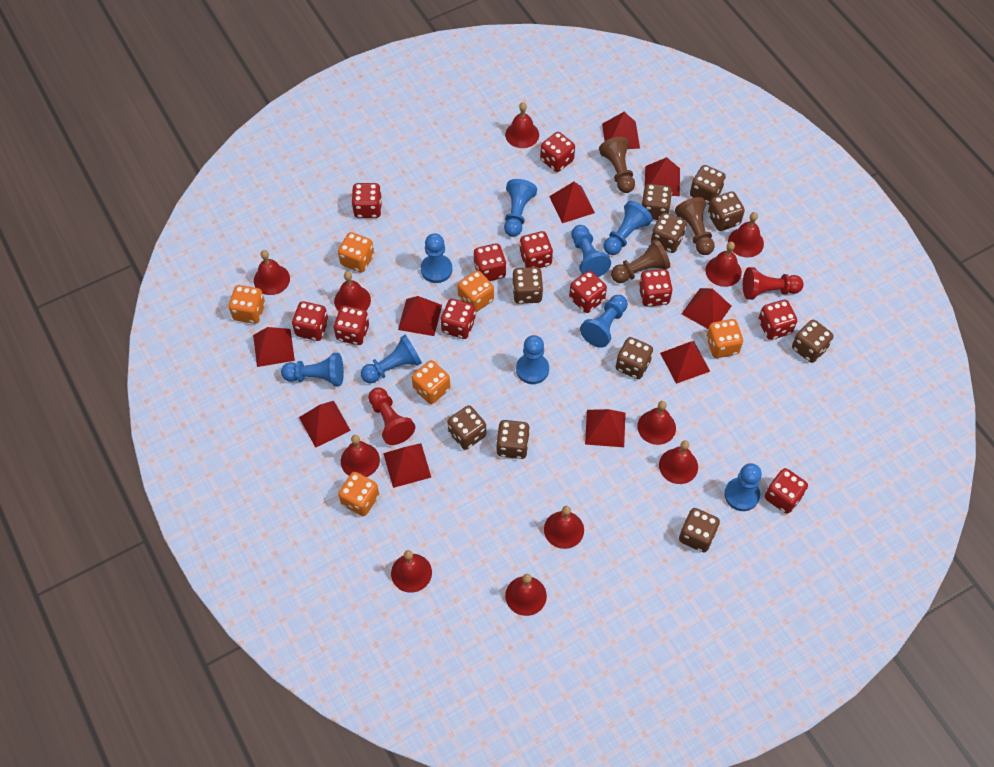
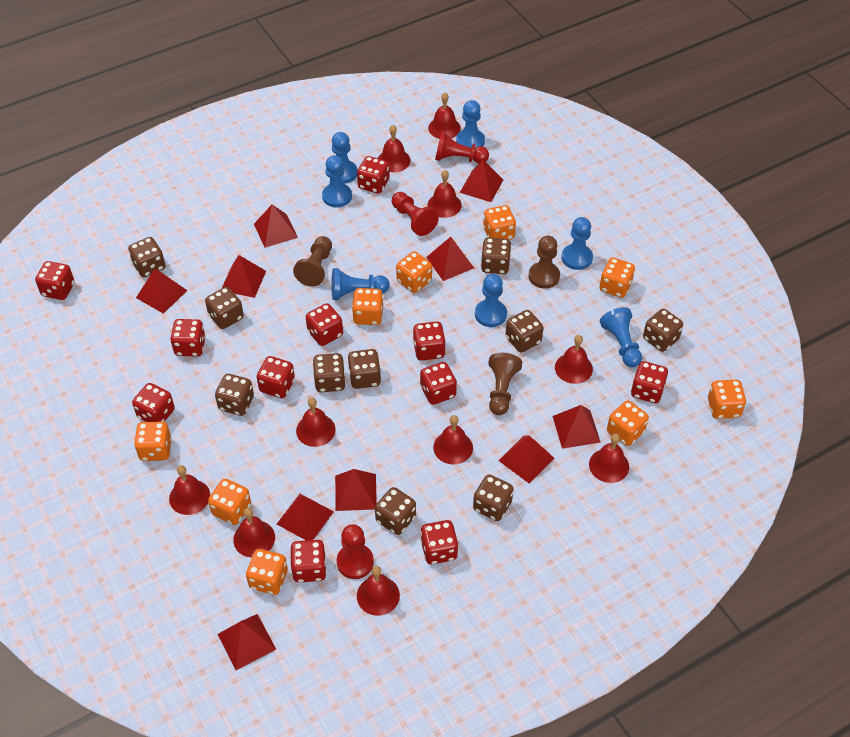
blue pawn: [281,353,344,386] [361,335,422,383] [421,233,452,283] [504,179,537,237] [516,335,549,384] [571,225,611,277] [580,295,628,348] [604,201,653,255] [724,463,762,511] = 9 -> [322,155,352,207] [329,132,357,184] [331,268,390,300] [456,100,485,148] [475,274,507,327] [562,217,593,270] [600,307,642,367] = 7
orange dice: [229,285,265,324] [338,232,374,273] [338,472,379,516] [412,360,450,404] [457,270,494,313] [706,319,743,358] = 6 -> [134,421,172,461] [208,479,251,525] [246,549,288,595] [352,288,384,325] [396,251,432,293] [483,205,516,240] [600,257,635,298] [607,401,649,446] [708,379,746,419] = 9
red bell: [254,250,290,295] [334,271,371,311] [341,435,380,477] [391,550,432,593] [505,102,539,148] [505,574,547,616] [544,506,584,549] [637,401,676,445] [659,440,698,484] [705,242,742,287] [728,212,764,258] = 11 -> [169,465,210,515] [233,508,275,557] [296,397,336,447] [357,566,400,616] [378,125,410,172] [427,170,462,218] [428,92,461,139] [433,415,473,465] [555,335,593,384] [589,433,629,483] = 10
red pawn: [368,387,415,445] [743,267,804,300] = 2 -> [337,524,374,579] [392,192,439,236] [435,131,489,163] = 3

